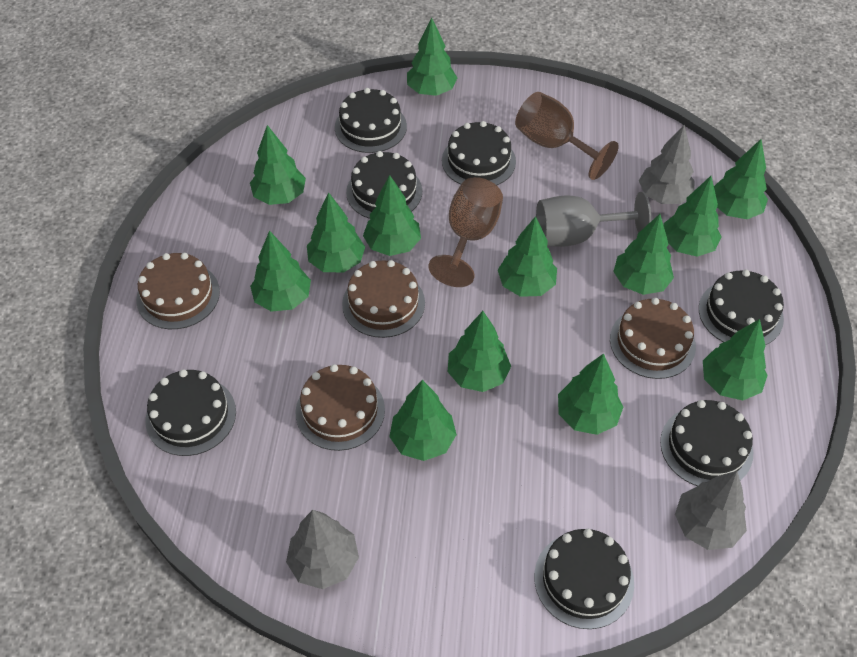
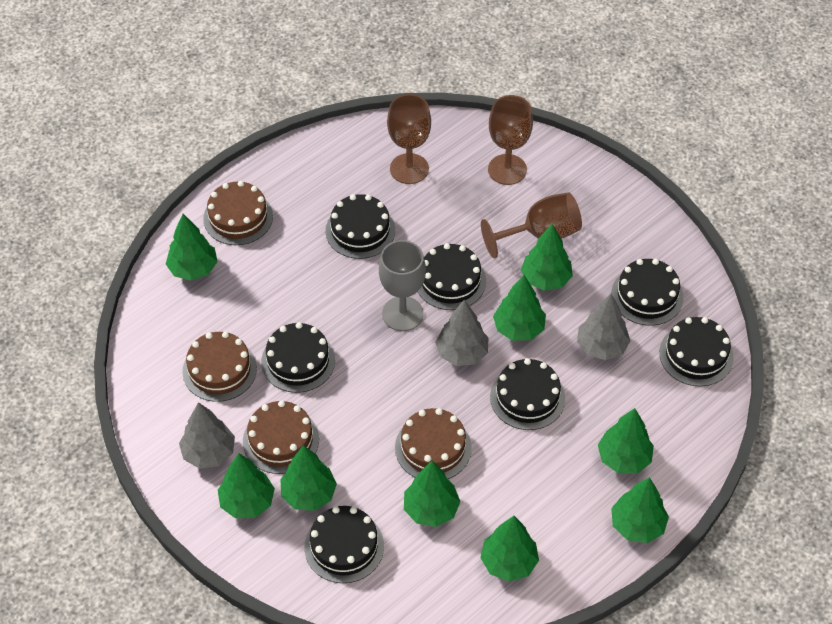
brown goblet: [428,177,503,287] [515,92,619,180] = 2 -> [387,94,431,184] [481,192,582,258] [488,95,533,185] = 3
green tree: [250,125,306,205] [250,231,311,312] [307,192,365,273] [363,175,421,256] [389,380,457,461] [407,18,457,96] [448,311,511,392] [498,216,557,297] [558,353,623,435] [613,214,674,295] [664,176,721,257] [703,319,768,400] [714,139,768,219] = 13 -> [166,214,218,281] [218,453,275,518] [280,445,337,511] [404,461,461,527] [480,516,539,582] [493,275,546,341] [521,224,573,291] [598,408,654,473] [611,477,669,543] = 9

